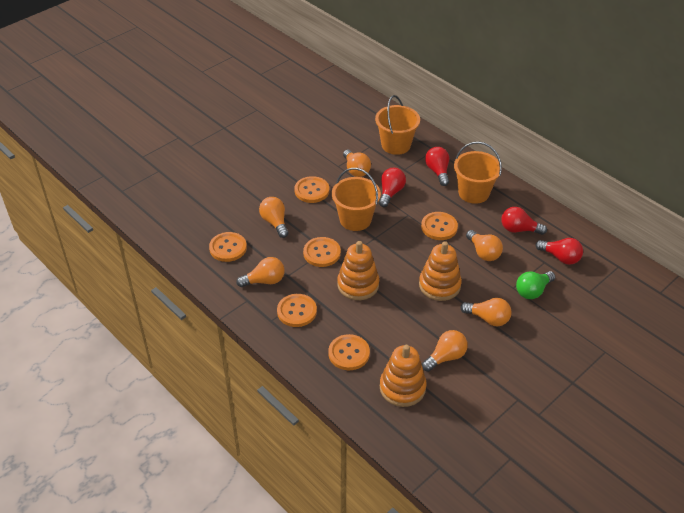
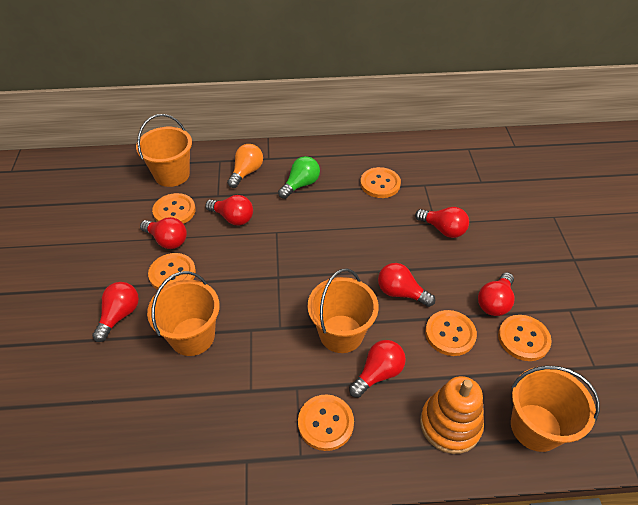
orange bucket: [332,168,381,231] [375,95,420,155] [454,142,502,204] = 3 -> [136,114,192,187] [147,271,220,356] [308,268,379,353] [511,366,600,452] = 4
orange light bulb: [236,257,285,287] [259,197,289,238] [343,150,371,177] [422,330,468,372] [461,298,512,326] [466,230,503,261] = 6 -> [227,144,263,188] = 1
orange stacking toy: [337,241,379,300] [380,345,426,407] [419,241,462,301] = 3 -> [420,376,484,454] = 1
red light bulb: [379,168,406,207] [425,147,449,186] [501,207,547,235] [536,238,583,265] = 4 -> [92,282,139,342] [140,217,187,249] [205,195,253,226] [349,340,406,398] [378,263,435,307] [415,207,469,238] [478,272,514,316] = 7

